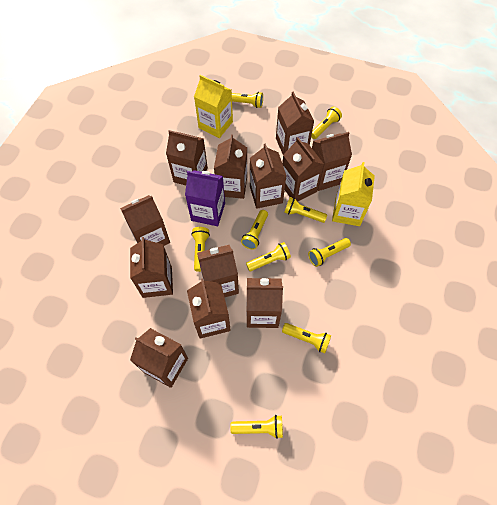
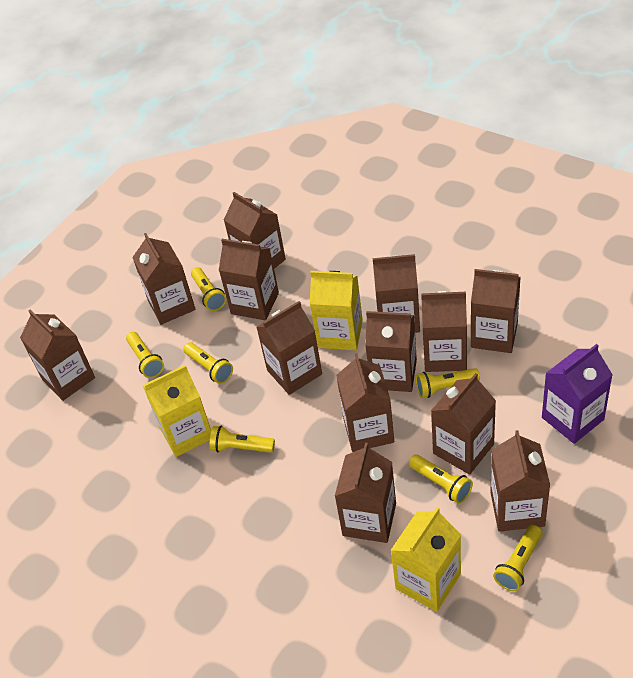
brown carton: [120,195,170,246] [130,237,173,298] [130,328,188,388] [166,130,208,185] [187,278,231,339] [197,245,239,298] [214,134,247,199] [246,278,283,328] [250,143,286,209] [276,91,314,154] [282,137,324,202] [312,132,352,191] = 12 -> [20,310,95,401] [132,233,196,325] [219,239,279,320] [224,192,286,269] [256,301,322,395] [335,443,396,543] [336,353,394,452] [365,311,417,392] [373,254,420,333] [421,291,467,372] [431,373,496,475] [471,269,521,353] [490,430,550,532] = 13
yellow carton: [194,75,233,138] [332,162,375,226] = 2 -> [143,365,211,457] [310,271,363,350] [390,507,461,612] = 3
yellow flashlight: [191,227,210,272] [230,415,283,439] [232,92,263,108] [241,210,268,250] [246,242,291,271] [282,323,331,353] [284,197,327,223] [308,238,351,267] [311,106,342,139] = 9 -> [126,332,164,378] [183,342,233,384] [191,267,226,311] [210,425,275,452] [409,455,473,504] [416,368,480,398] [493,524,542,591] = 7

